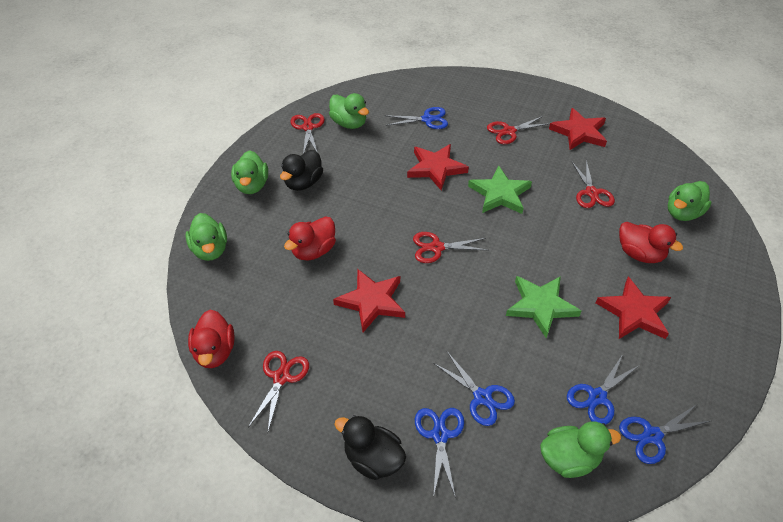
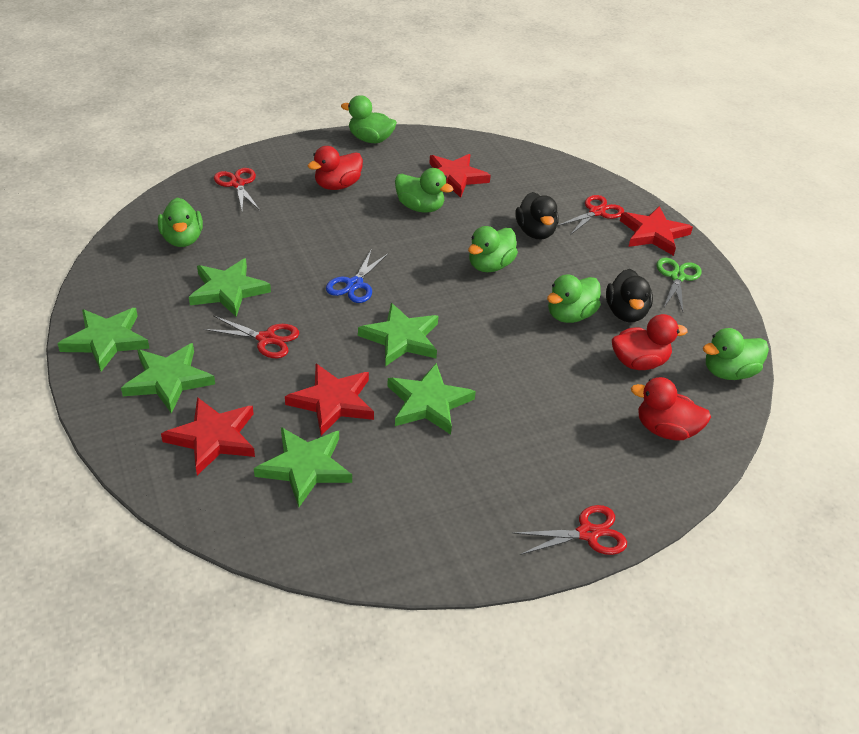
blue scissors: [385,107,448,129] [415,408,464,498] [433,351,515,426] [567,354,640,425] [619,404,710,464] = 5 -> [326,249,389,303] = 1
green duck: [185,213,227,261] [231,150,268,194] [329,93,369,129] [540,422,621,478] [668,181,712,221] = 5 -> [158,198,203,247] [341,95,397,143] [395,168,453,212] [468,226,518,272] [547,274,601,323] [703,328,769,380] = 6
green scissors: none = 0 -> [656,258,702,312] = 1
green star: [468,166,532,214] [506,276,582,338] = 2 -> [57,308,150,372] [121,343,215,413] [189,258,271,317] [254,427,352,507] [358,303,438,366] [387,363,476,435] = 6
red scissors: [248,351,309,431] [291,113,325,154] [413,232,487,263] [487,116,550,144] [571,160,615,208] = 5 -> [204,315,299,358] [214,168,260,211] [512,505,627,555] [557,195,624,235] = 4

